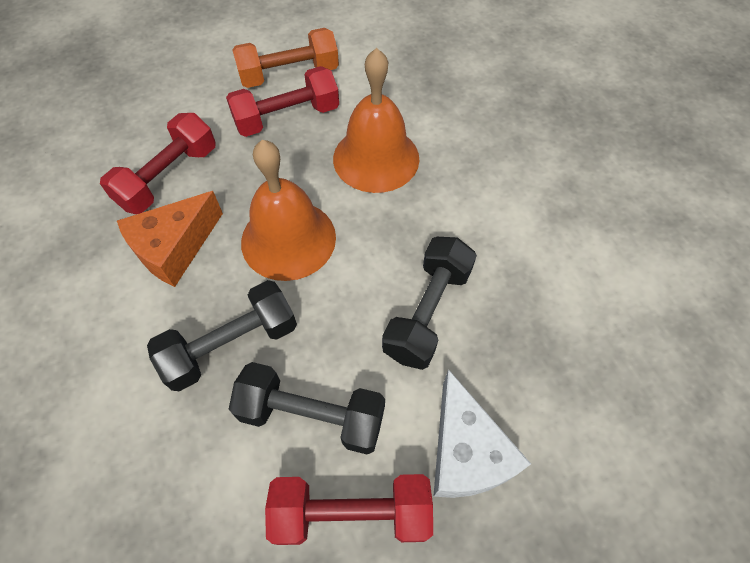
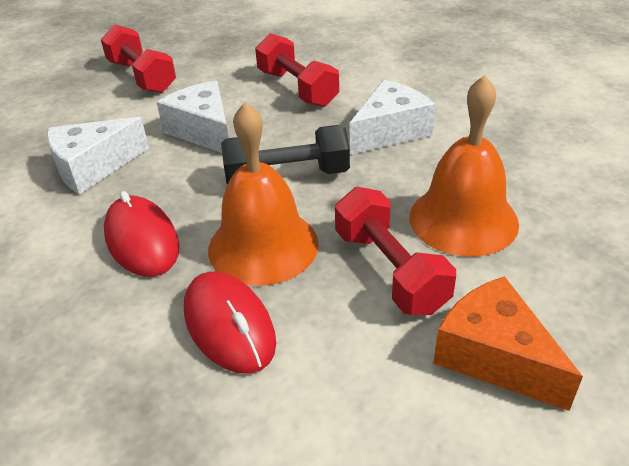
black dumbbell: [147,280,297,392] [229,362,385,454] [382,237,477,370] = 3 -> [221,125,350,184] = 1
orange dumbbell: [232,28,339,88] = 1 -> none = 0
red mouse: none = 0 -> [104,191,180,277] [184,272,276,374] = 2
white cheese: [433,369,531,498] = 1 -> [47,117,149,194] [157,81,228,153] [350,80,435,155] = 3

